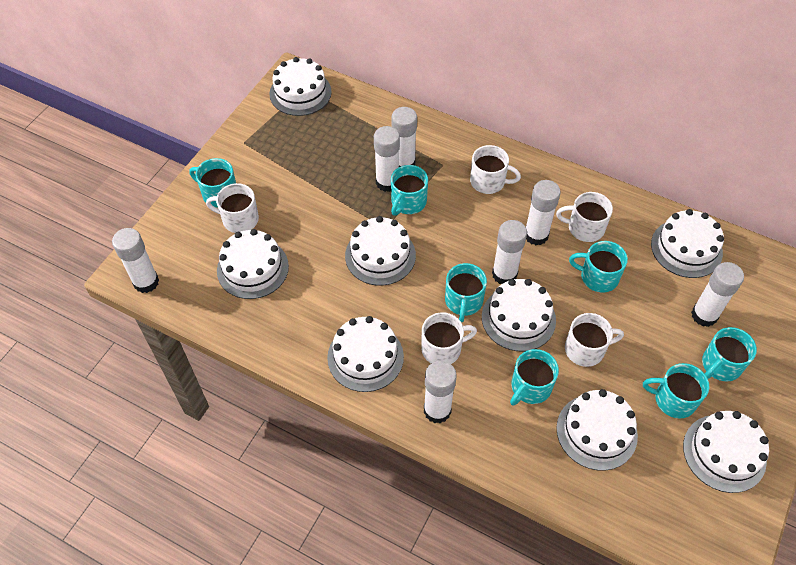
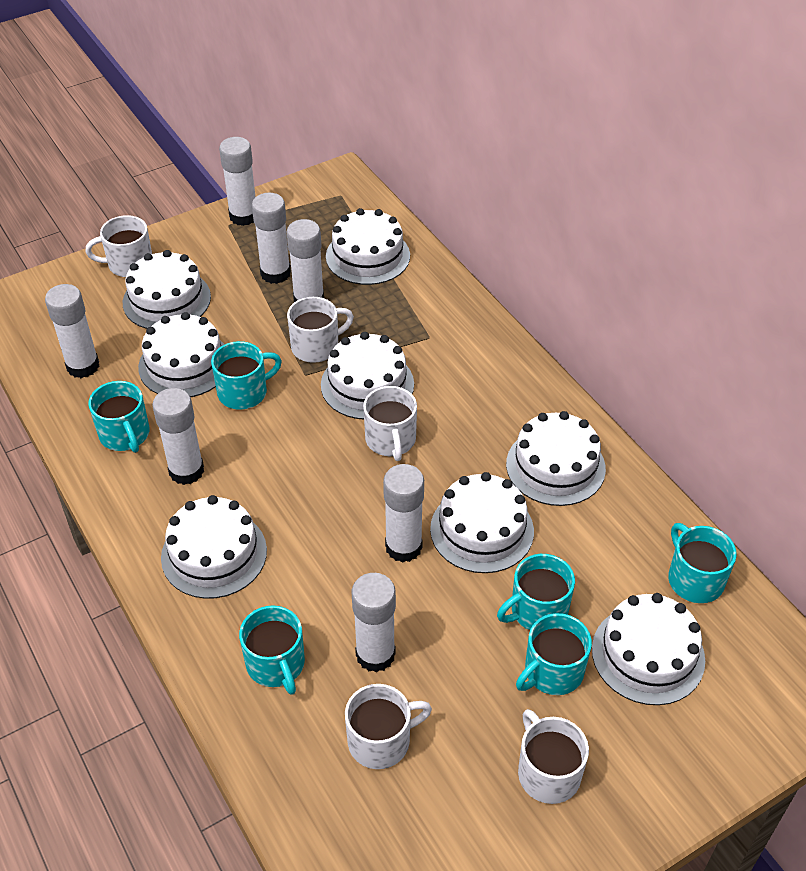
turquoise mug: [189,158,236,208] [391,165,428,216] [445,263,487,322] [510,349,559,406] [569,241,628,293] [643,363,709,419] [702,327,757,382] = 7 -> [89,381,150,453] [211,341,282,410] [239,605,305,695] [497,554,575,630] [516,613,592,695] [668,523,737,603] = 6

